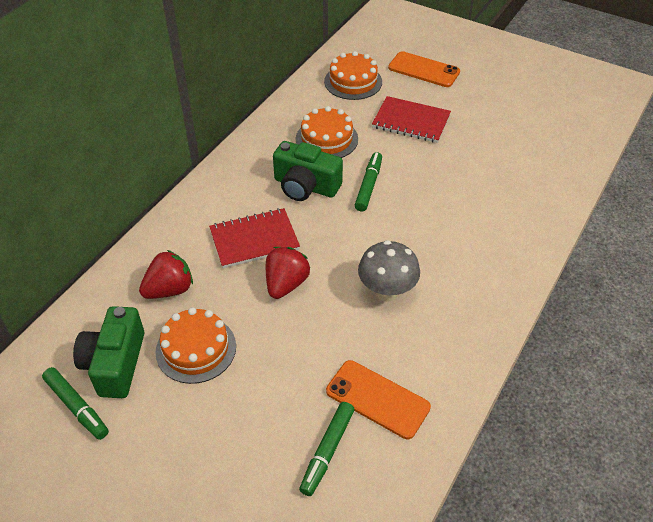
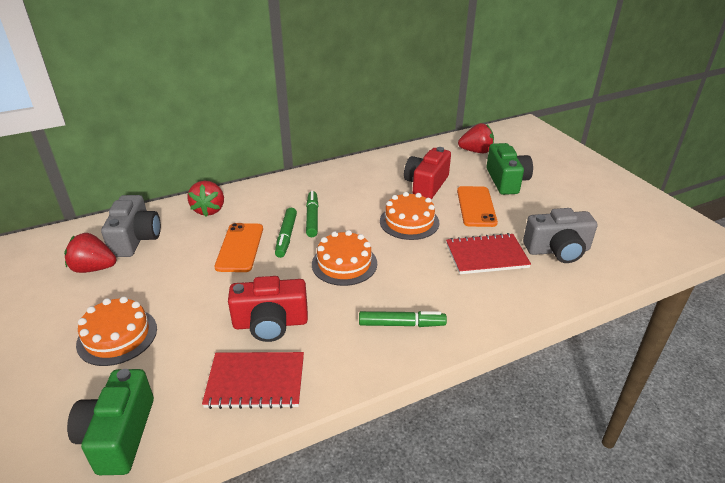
grey camera: none = 0 -> [101,195,161,257] [523,208,597,263] = 2
grey mushroom: [358,240,420,302] = 1 -> none = 0
red camera: none = 0 -> [228,276,308,342] [404,147,451,199] = 2
red strawberry: [139,250,193,299] [266,247,310,299] = 2 -> [64,233,116,273] [187,181,224,217] [458,123,494,153] = 3

